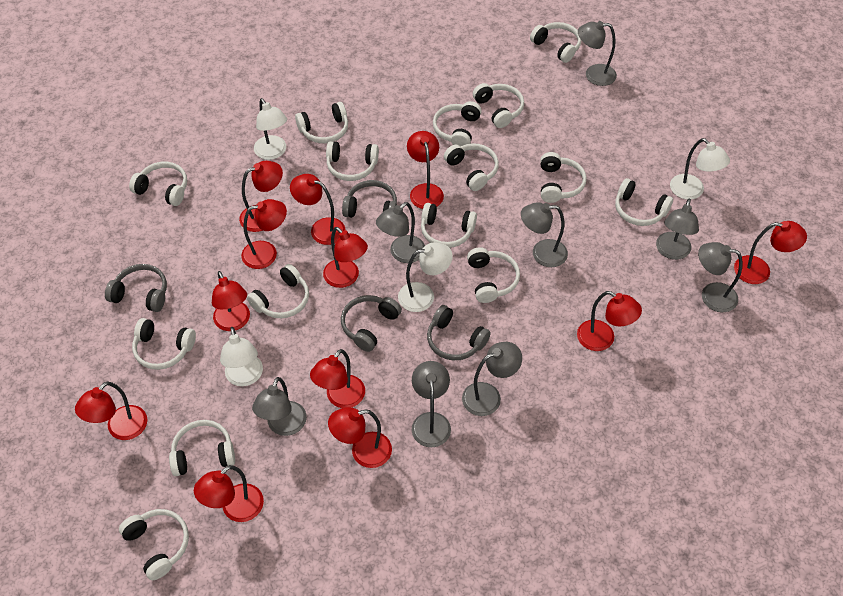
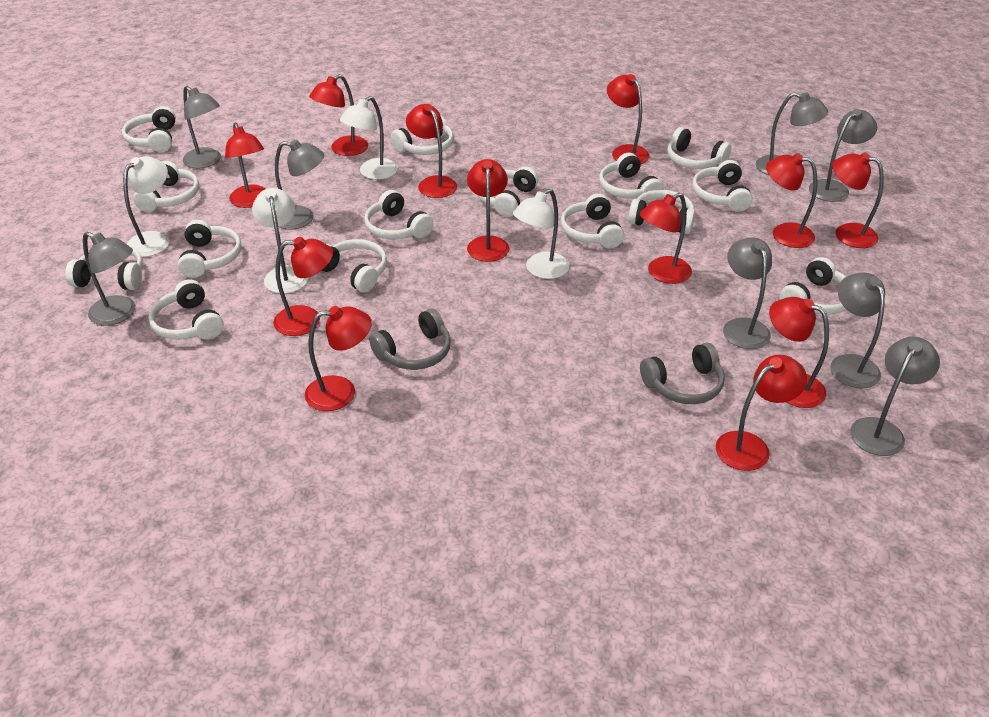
grey headphones: [105,264,167,312] [341,295,402,352] [342,180,397,218] [427,305,491,360] = 4 -> [369,308,451,370] [640,343,725,404] = 2

